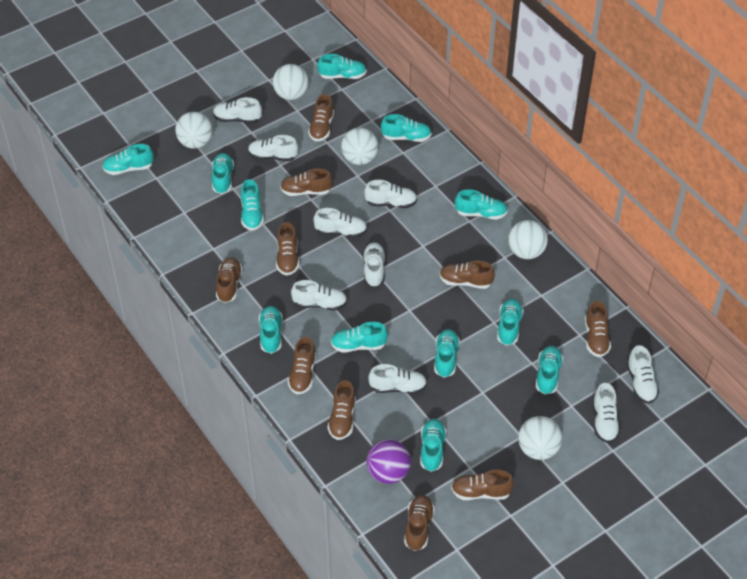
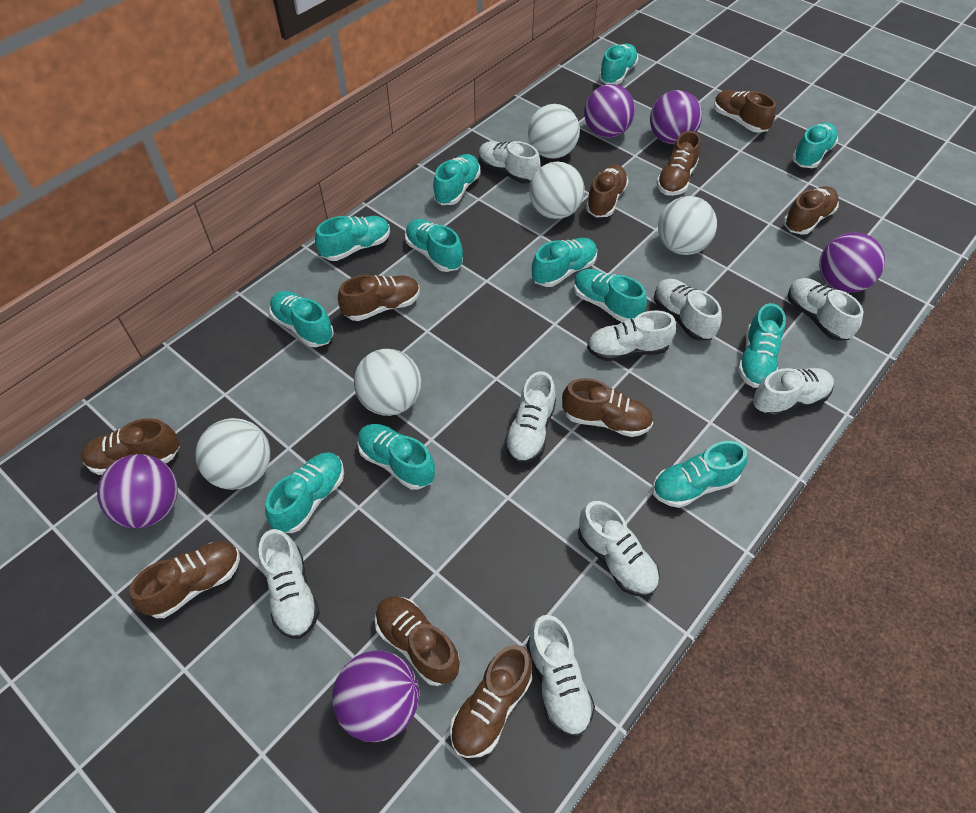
purple ball: [367,439,411,484] = 1 -> [97,454,178,528] [332,650,419,742] [584,84,635,138] [650,90,702,144] [819,232,885,293] = 5

